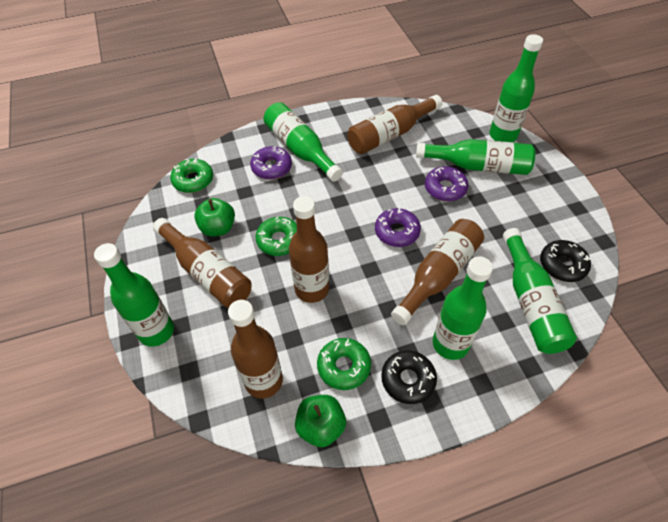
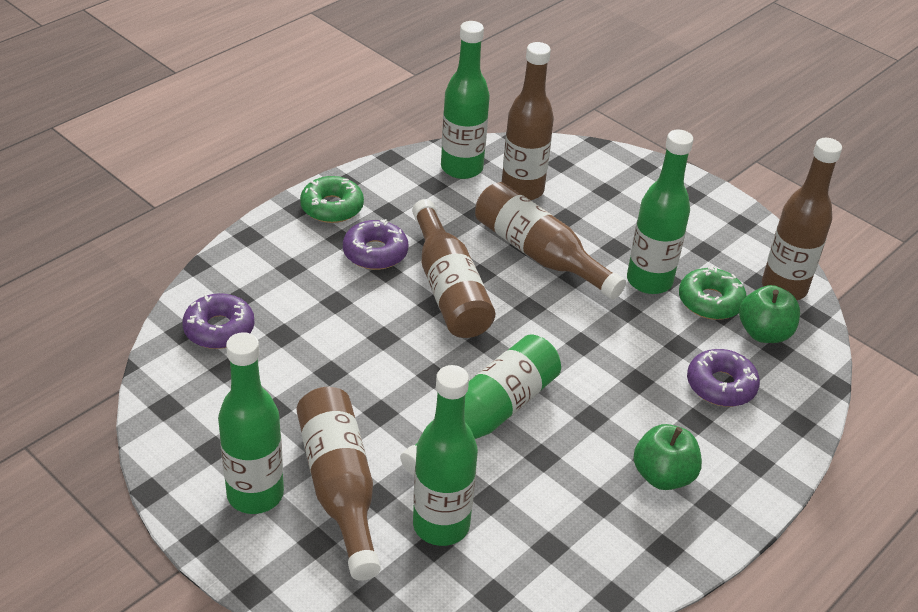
black donut: [381,350,437,404] [540,240,591,282] = 2 -> none = 0
green bottle: [94,243,174,347] [263,102,343,182] [416,139,535,175] [433,256,493,360] [489,34,543,142] [503,228,577,354] = 6 -> [218,332,284,514] [400,334,561,476] [413,365,478,546] [441,21,490,179] [627,129,693,294] = 5
green donut: [170,158,213,193] [255,217,297,256] [317,338,371,390] = 3 -> [300,176,364,223] [679,266,746,320] = 2

